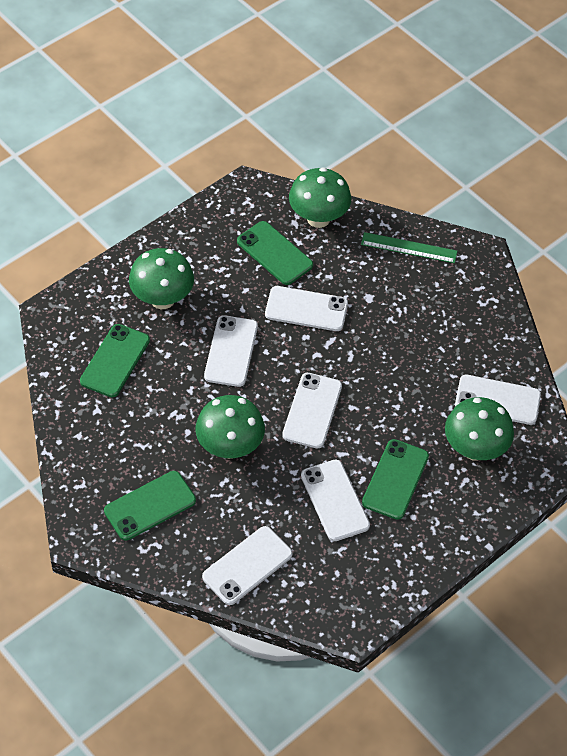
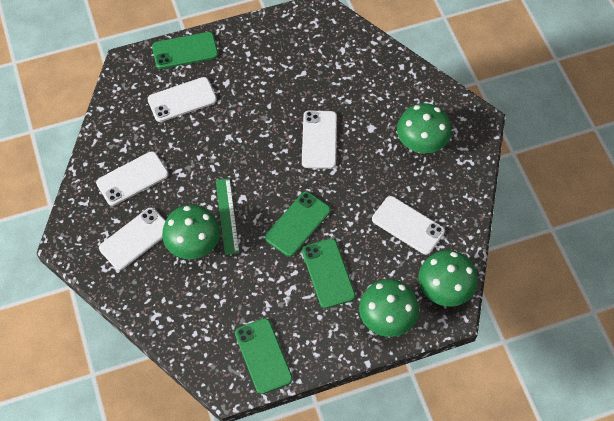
white phone: [202,526,293,605] [204,315,258,387] [265,286,348,331] [282,373,342,448] [301,460,370,541] [455,375,541,425] = 6 -> [96,151,168,206] [99,208,166,270] [147,77,217,122] [302,110,337,169] [372,196,445,255] = 5

